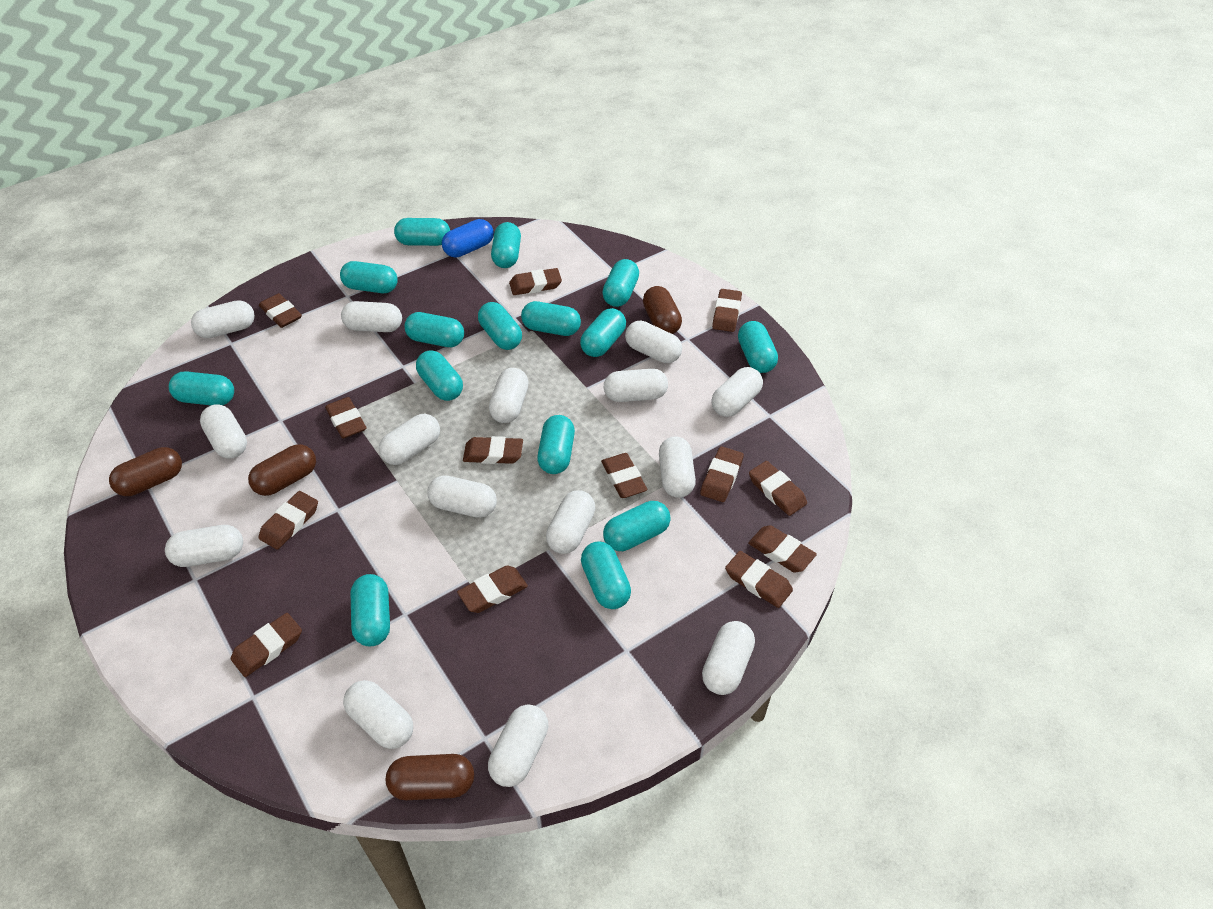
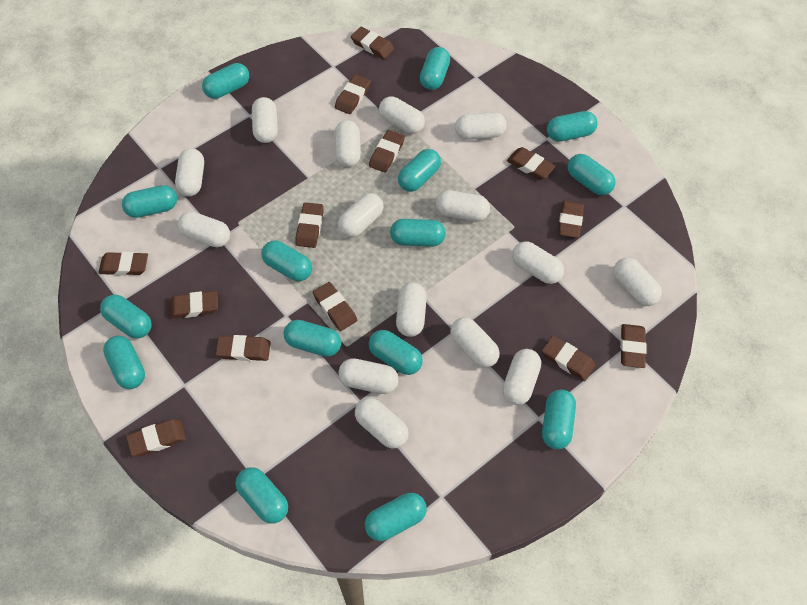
blue capsule: [442,219,494,258] = 1 -> none = 0
brown capsule: [109,447,182,496] [248,444,316,496] [386,754,474,800] [643,286,682,334] = 4 -> none = 0

